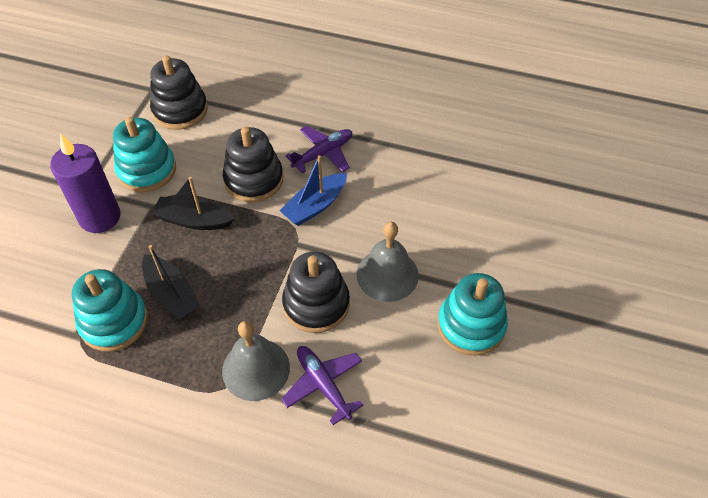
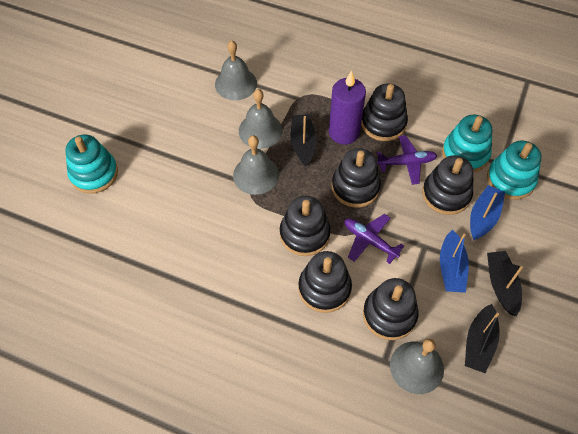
black boat: [142,245,200,320] [152,177,235,230] = 2 -> [290,114,317,166] [465,304,500,373] [487,251,523,316] = 3
black stacking toy: [150,56,208,130] [223,127,283,202] [282,251,350,333] = 3 -> [280,196,331,256] [298,251,352,313] [332,148,381,208] [361,83,408,141] [363,278,419,340] [422,155,473,215] = 6
blue boat: [279,155,347,226] = 1 -> [440,230,469,293] [470,185,505,240] = 2
grey bell: [222,321,290,401] [357,222,419,302] = 2 -> [215,40,257,100] [233,136,279,195] [239,89,283,149] [390,339,444,394] = 4

